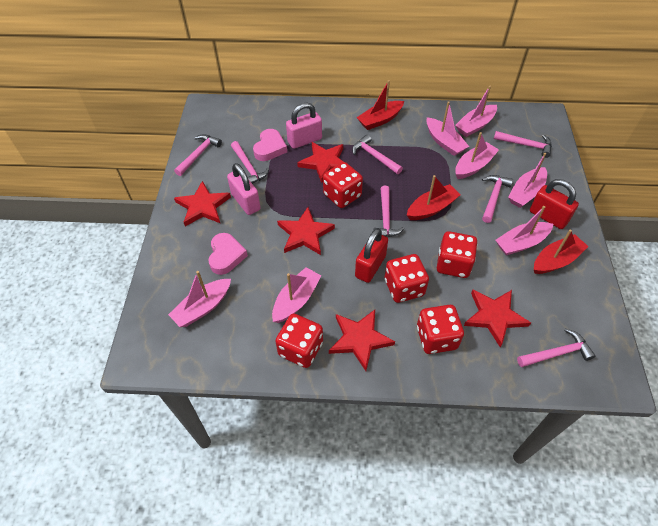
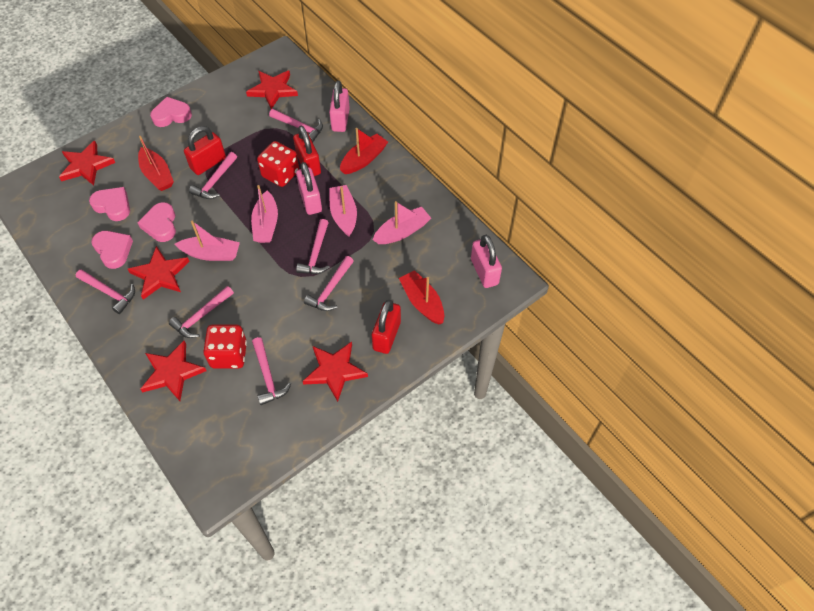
pink boat: [168,271,231,327] [272,267,321,323] [426,101,469,156] [455,86,497,137] [455,132,499,179] [495,206,553,255] [508,153,547,208] = 7 -> [175,220,240,261] [251,185,278,243] [330,185,357,237] [373,201,431,244] = 4
pink heart: [208,233,248,275] [253,129,287,161] = 2 -> [89,187,130,221] [91,231,133,269] [137,202,176,242] [150,97,192,127] = 4
pink padlock: [227,163,261,215] [286,103,322,149] = 2 -> [296,162,322,215] [329,81,350,132] [471,235,502,288] = 3
red dice: [276,314,323,368] [323,162,363,208] [385,254,429,303] [417,305,464,354] [437,231,477,278] = 5 -> [203,325,247,369] [257,141,299,187] = 2
red padlock: [355,228,388,283] [530,179,579,229] = 2 -> [184,126,226,175] [293,126,321,176] [372,300,401,354] = 3

